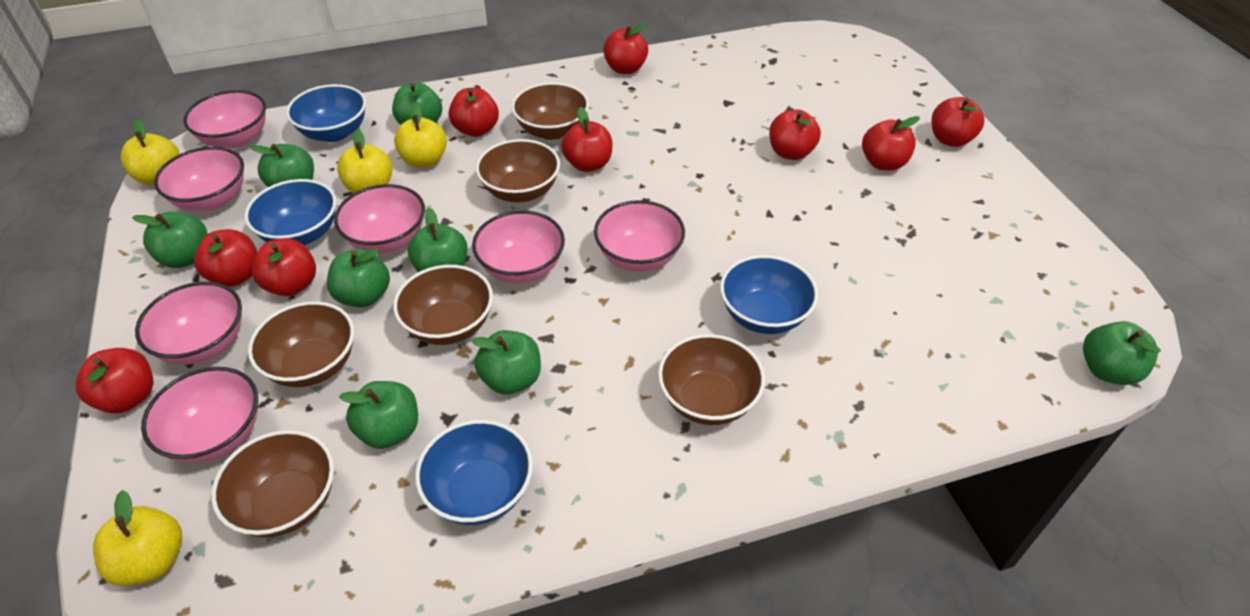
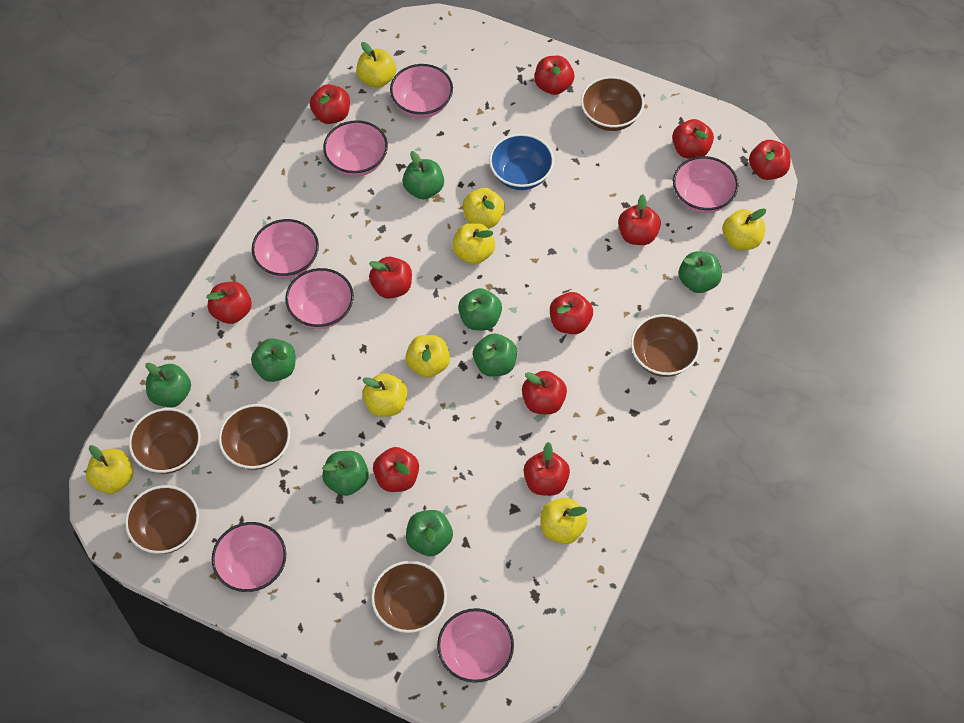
blue bowl: [245,179,337,245] [286,84,366,142] [415,420,533,525] [720,255,818,334] = 4 -> [489,134,554,190] = 1
red apple: [76,348,153,413] [194,229,258,287] [252,238,316,296] [449,87,499,137] [561,107,613,172] [603,23,648,74] [769,109,821,160] [862,116,920,171] [931,97,984,147] = 9 -> [206,282,252,324] [310,84,350,124] [369,257,412,299] [373,447,419,492] [522,371,567,414] [524,442,570,496] [534,56,574,95] [550,292,593,334] [618,194,661,245] [672,119,714,159] [749,140,790,180] = 11
yellow apple: [93,490,182,586] [121,119,179,185] [337,129,393,193] [394,103,447,168] = 4 -> [86,445,133,494] [356,42,396,88] [362,373,407,417] [406,335,450,378] [452,223,495,264] [463,188,505,228] [541,498,587,544] [723,208,766,250] = 8

